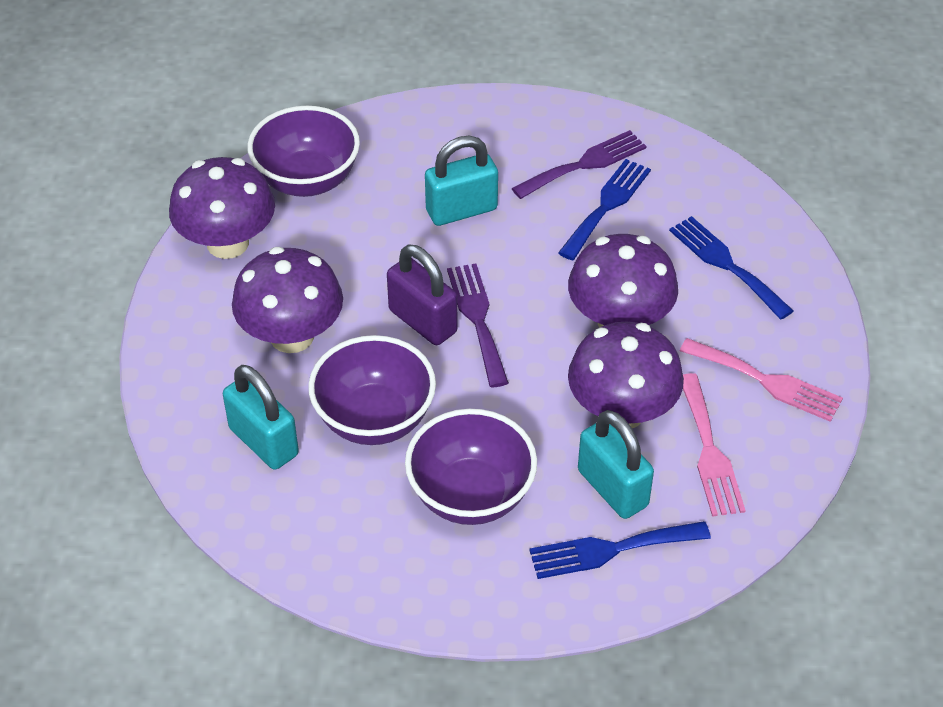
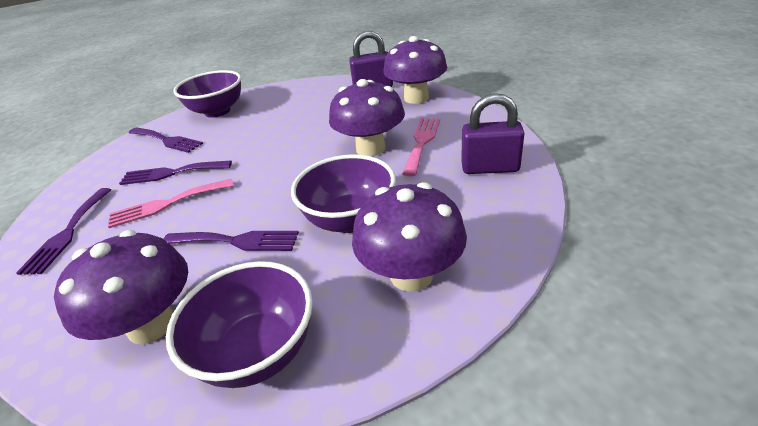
blue fork: [529,521,711,579] [558,159,651,260] [669,216,794,320] = 3 -> none = 0
purple fork: [447,264,509,387] [511,130,647,199] = 2 -> [16,188,111,275] [119,161,232,185] [129,127,203,153] [163,231,299,251] = 4
purple padlock: [387,244,458,345] = 1 -> [349,31,393,87] [461,93,525,174] = 2
turquoise padlock: [223,365,299,470] [425,136,498,226] [578,410,654,519] = 3 -> none = 0

